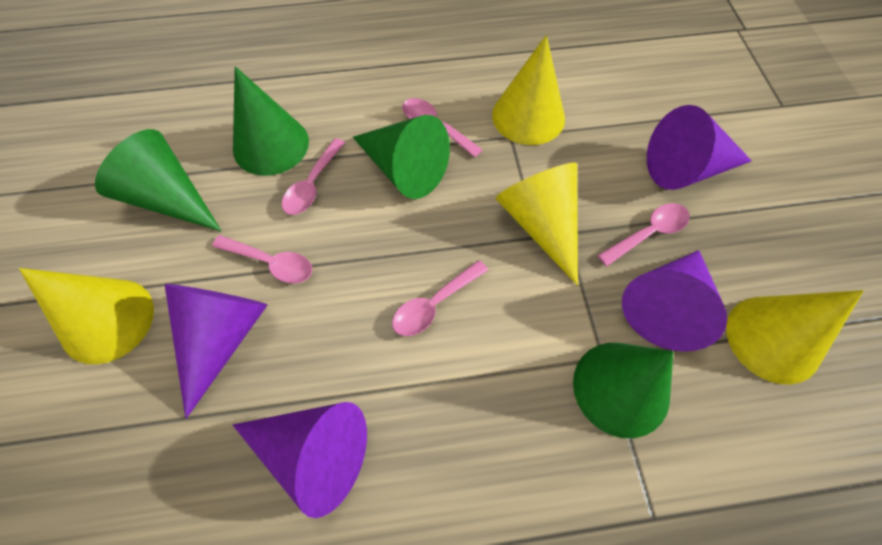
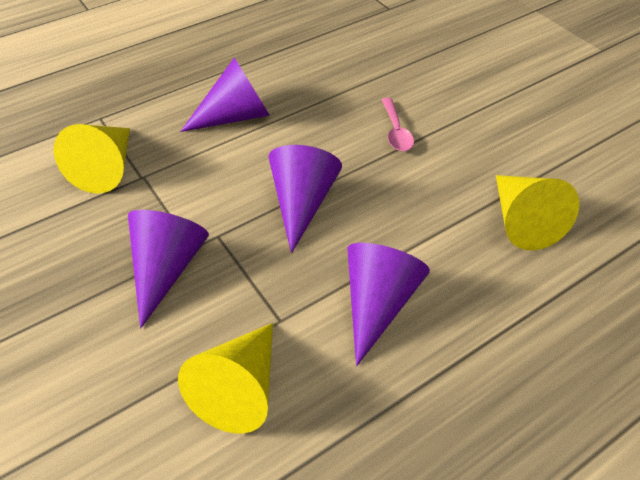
green cone: [95,129,221,231] [233,66,309,176] [353,115,450,199] [573,343,673,438] = 4 -> none = 0
pink spoon: [212,235,312,283] [282,138,345,215] [392,260,488,336] [402,98,483,158] [597,203,690,266] = 5 -> [382,98,414,151] = 1
yellow cone: [19,268,154,364] [492,35,565,145] [496,163,578,286] [726,290,864,384] = 4 -> [54,124,130,194] [178,323,273,433] [496,175,579,250] = 3

